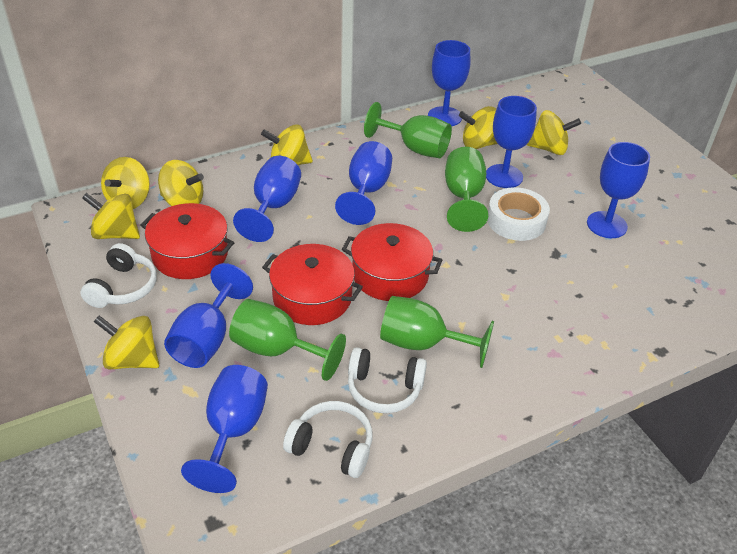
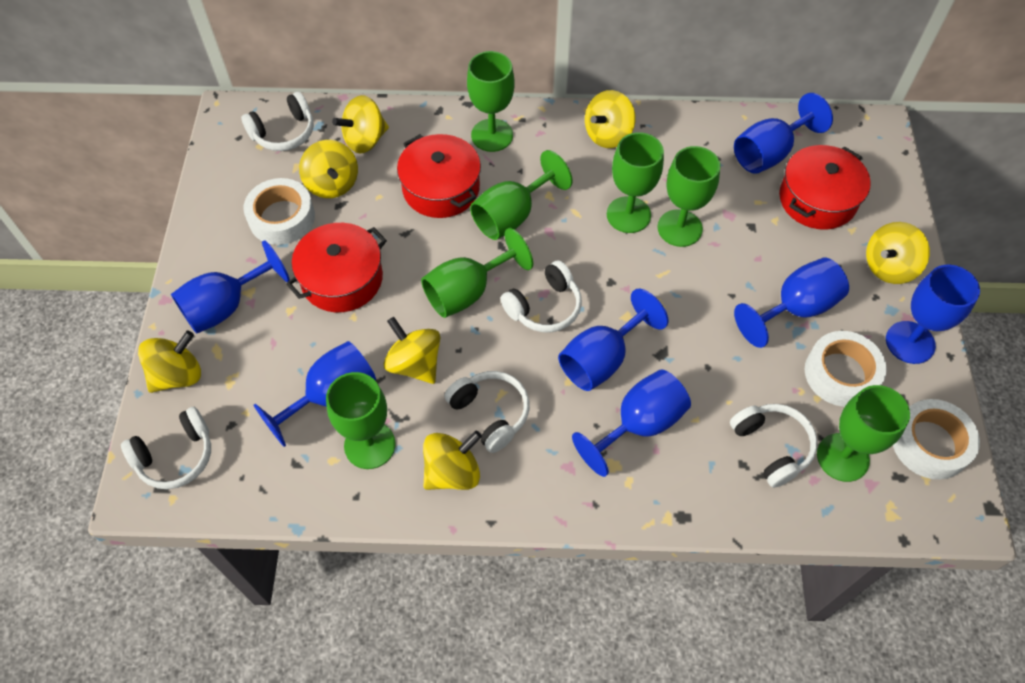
green goblet: [229,299,346,381] [364,102,452,158] [380,296,494,368] [445,147,488,232] = 4 -> [326,372,396,469] [421,228,533,318] [467,51,514,152] [470,150,573,240] [607,132,664,233] [658,146,721,247] [817,385,910,482] = 7
white headphones: [80,243,157,308] [283,401,372,478] [348,347,427,413] = 3 -> [121,407,211,489] [241,92,314,151] [444,371,530,453] [500,260,582,332] [730,404,818,488] = 5
white tape: [487,187,550,241] = 1 -> [244,178,315,245] [805,331,887,407] [893,399,980,480] = 3

